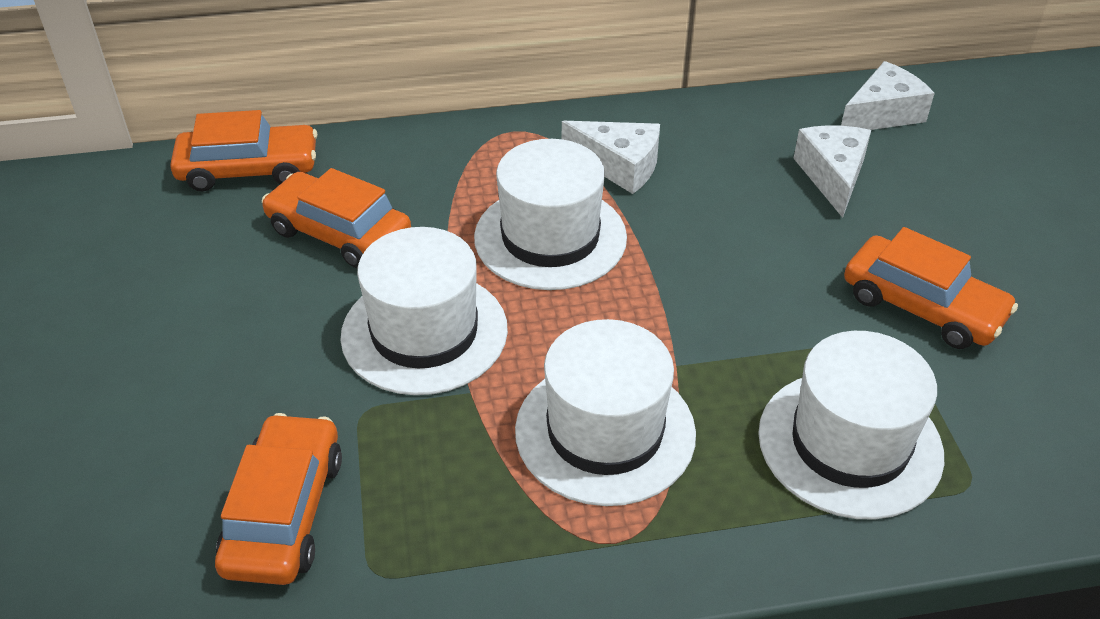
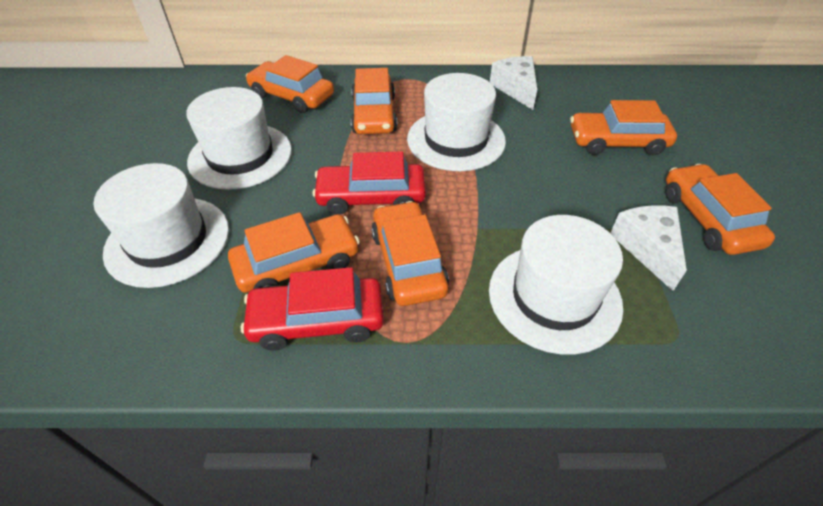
orange car: [170,110,317,191] [215,413,342,585] [262,168,411,268] [844,227,1018,349] = 4 -> [228,212,360,293] [246,55,334,113] [351,68,397,134] [371,201,449,306] [570,100,677,155] [665,164,775,255] = 6
red car: none = 0 -> [241,267,384,351] [312,151,426,214] = 2
white cheese: [562,121,660,194] [793,125,871,218] [841,61,935,130] = 3 -> [490,56,537,110] [610,205,687,291] = 2

